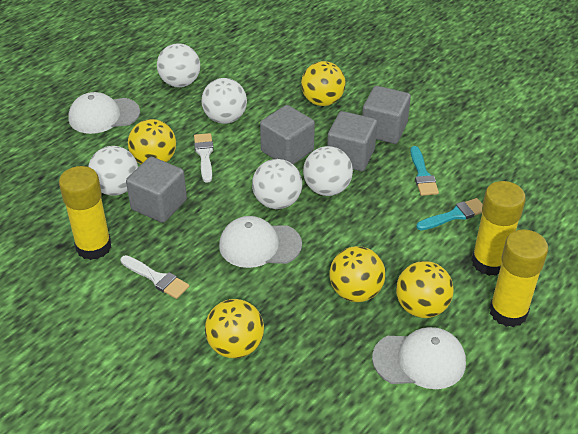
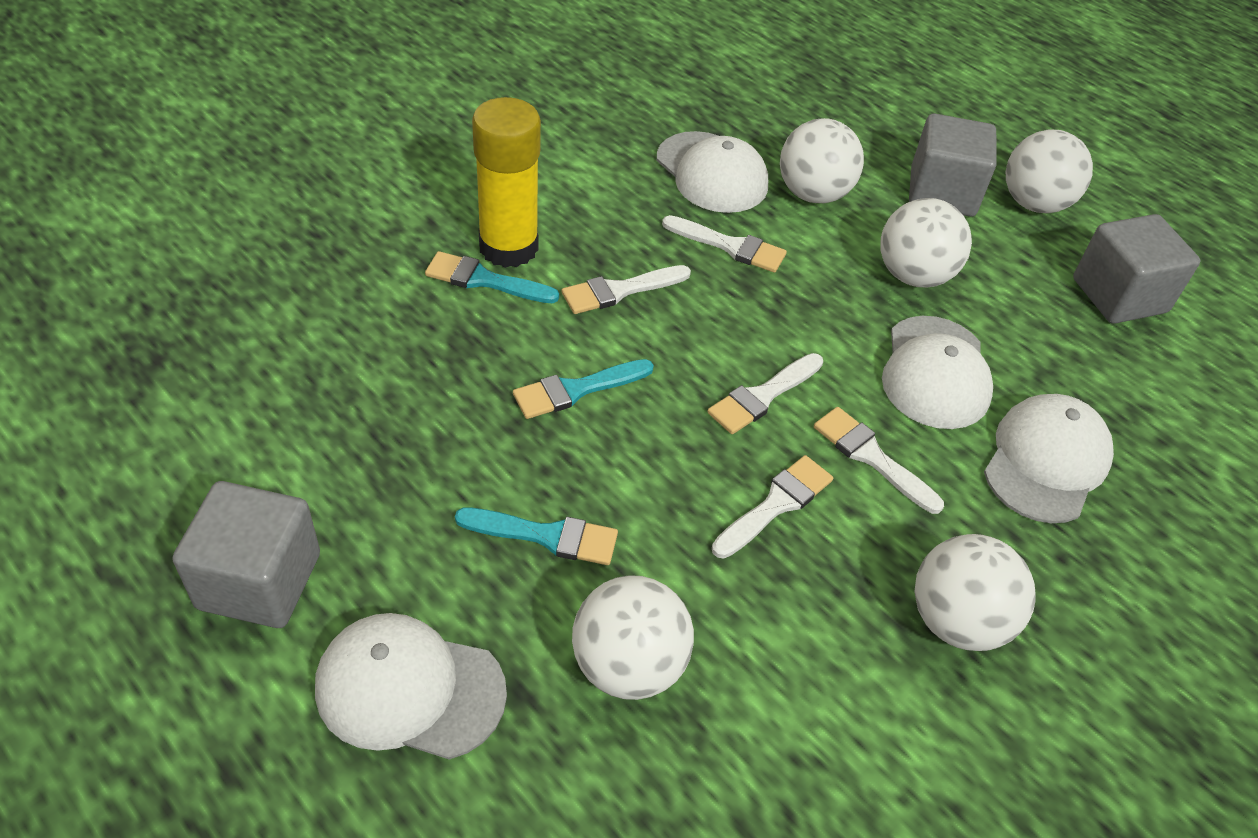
grey cube: [126,157,187,223] [260,105,315,164] [327,111,377,171] [362,86,411,144] = 4 -> [173,481,320,628] [909,114,997,217] [1073,214,1200,324] = 3
turquoise brush: [410,146,439,196] [416,198,483,230] = 2 -> [425,251,559,303] [455,508,618,565] [513,359,654,419] = 3
white brush: [121,255,189,299] [194,133,213,183] = 2 -> [562,265,691,314] [662,215,787,273] [708,353,823,434] [712,455,833,559] [814,407,944,514] = 5
white cap: [68,92,140,134] [219,216,302,268] [372,327,466,389] = 3 -> [315,613,507,760] [657,131,768,213] [882,316,993,429] [984,394,1114,523] = 4
yellow ball: [128,119,176,164] [205,299,264,358] [301,61,346,106] [330,246,385,302] [396,261,454,318] = 5 -> none = 0
yellow glue stick: [59,166,112,260] [471,181,526,276] [489,229,548,327] = 3 -> [472,97,541,268] = 1

